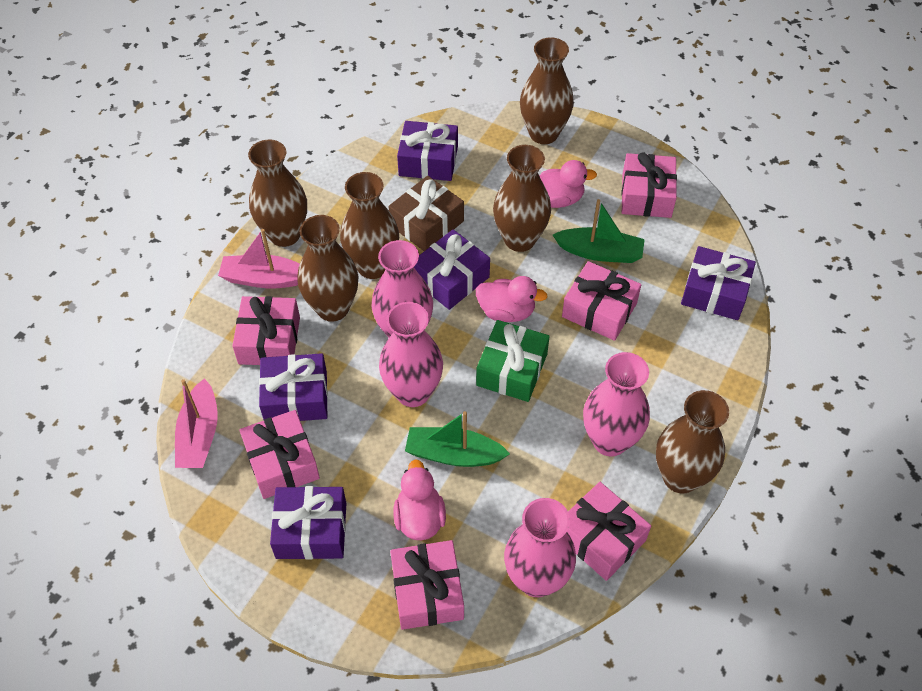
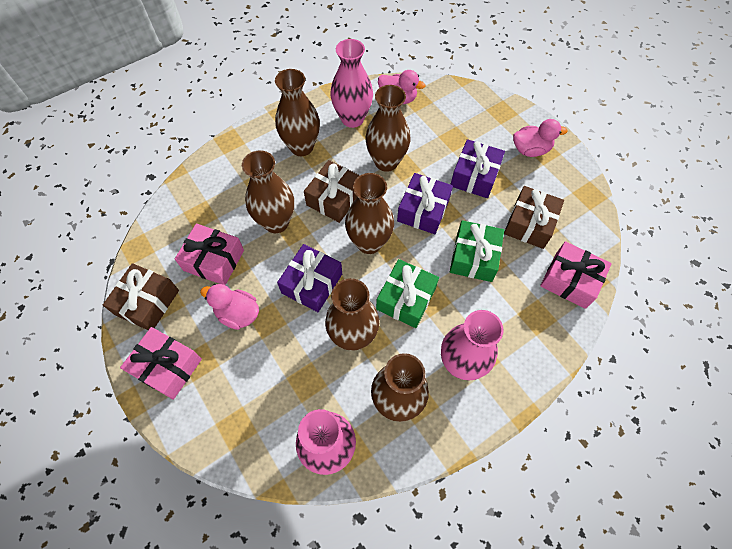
brown gift: [388,176,464,251] = 1 -> [103,263,179,330] [304,160,360,223] [504,186,564,249] = 3
green boat: [405,411,510,467] [553,199,645,263] = 2 -> none = 0
green gift: [476,320,550,402] = 1 -> [376,259,439,328] [450,220,504,282] = 2
pink boat: [175,378,218,468] [218,229,300,288] = 2 -> none = 0
pink gift: [232,296,300,365] [239,410,320,499] [390,540,464,630] [562,261,641,341] [567,482,651,581] [621,152,677,218] = 6 -> [120,327,202,400] [175,224,244,285] [540,241,612,309] = 3
pink vase: [372,240,433,338] [379,302,443,407] [504,498,576,597] [583,352,650,456] = 4 -> [296,409,356,475] [330,39,373,128] [441,310,503,381] = 3
purple gift: [259,353,328,421] [270,486,346,560] [397,121,458,181] [414,229,490,310] [681,246,756,320] = 5 -> [277,244,342,312] [397,173,453,234] [450,139,505,198] = 3

